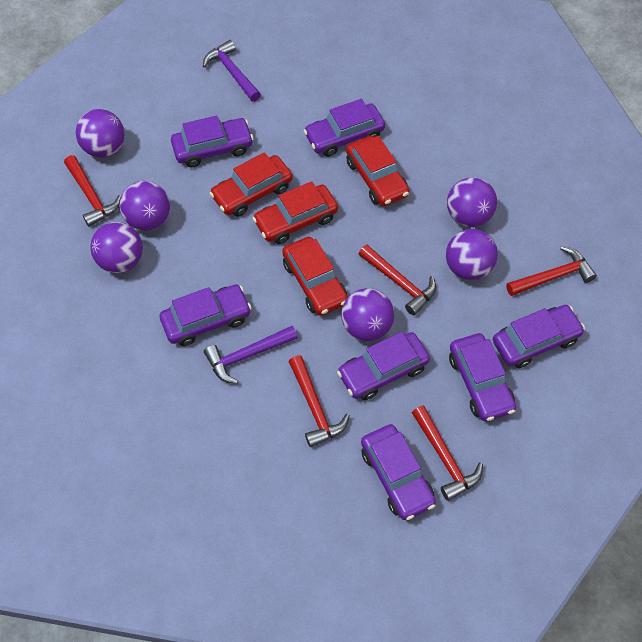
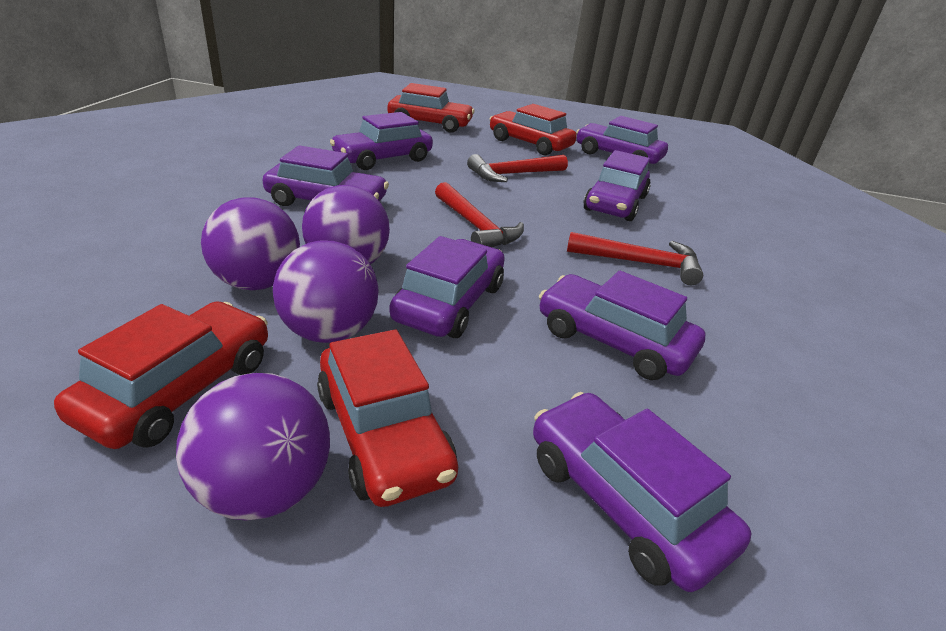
purple ball: [76,109,125,158] [90,222,143,273] [120,181,170,231] [341,288,394,341] [446,229,498,280] [447,177,497,227] = 6 -> [176,373,330,521] [201,197,300,290] [273,241,379,343] [302,185,390,264] = 4
purple hammer: [203,40,261,102] [204,326,298,384] = 2 -> none = 0
red hammer: [64,155,121,227] [289,355,350,447] [359,245,436,315] [412,405,483,501] [506,246,597,296] = 5 -> [435,182,524,247] [467,154,568,182] [567,232,703,285] = 3

